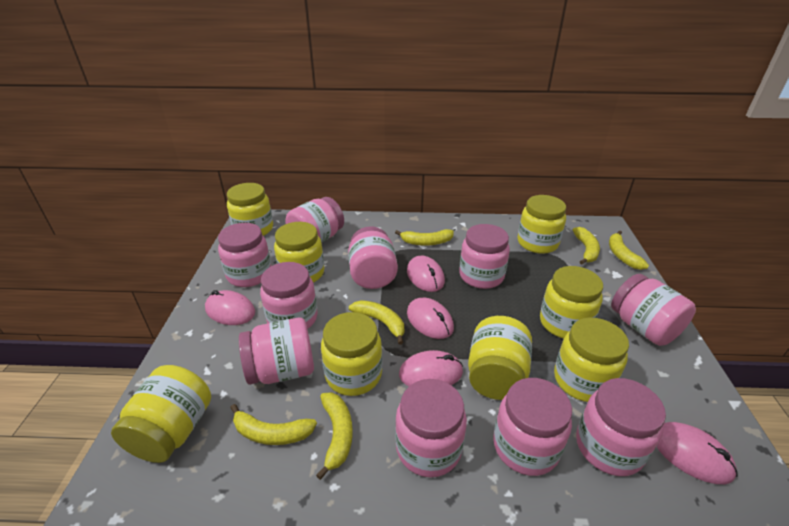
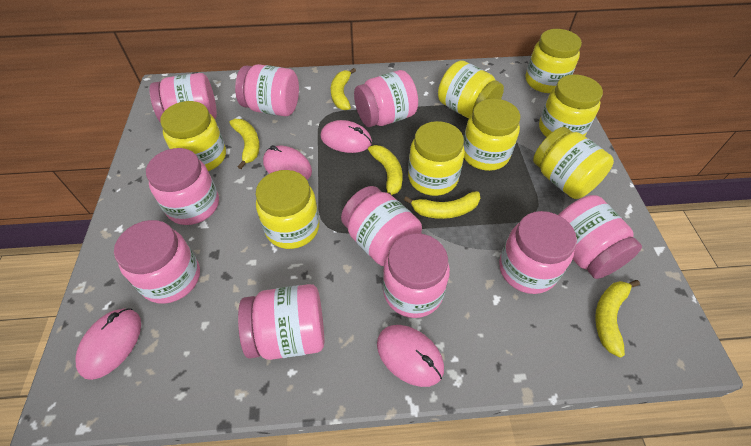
pink mouse: [205,290,255,325] [399,350,463,386] [407,255,445,292] [407,298,454,339] [657,422,737,484] = 5 -> [76,308,141,380] [263,145,312,180] [320,120,372,153] [377,325,444,387] = 4
yellow banana: [230,404,317,445] [316,392,353,480] [349,300,404,345] [395,229,454,246] [573,227,600,264] [609,231,649,270] = 6 -> [230,119,260,169] [331,68,356,110] [368,145,403,195] [404,191,480,219] [595,280,640,357] = 5

